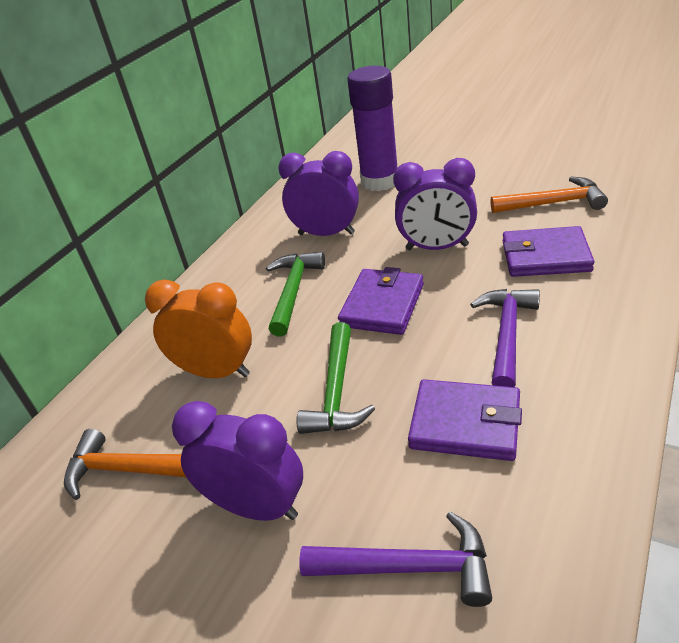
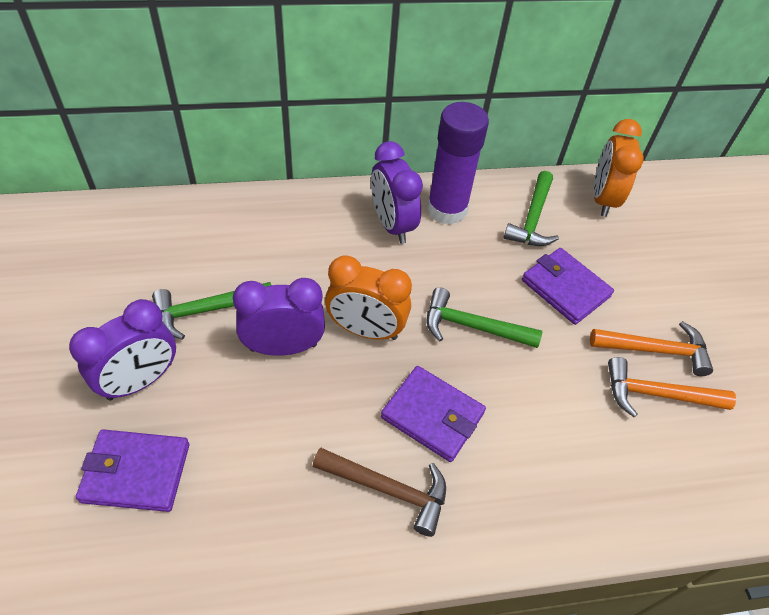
brown hammer: none = 0 -> [312,447,446,537] = 1
green hammer: [266,252,325,336] [297,322,375,434] = 2 -> [152,282,271,340] [427,287,542,348] [503,171,559,246] = 3
orange clock: [145,279,252,378] = 1 -> [325,255,412,340] [593,119,644,217] = 2
purple hammer: [300,512,492,607] [470,289,540,387] = 2 -> none = 0

